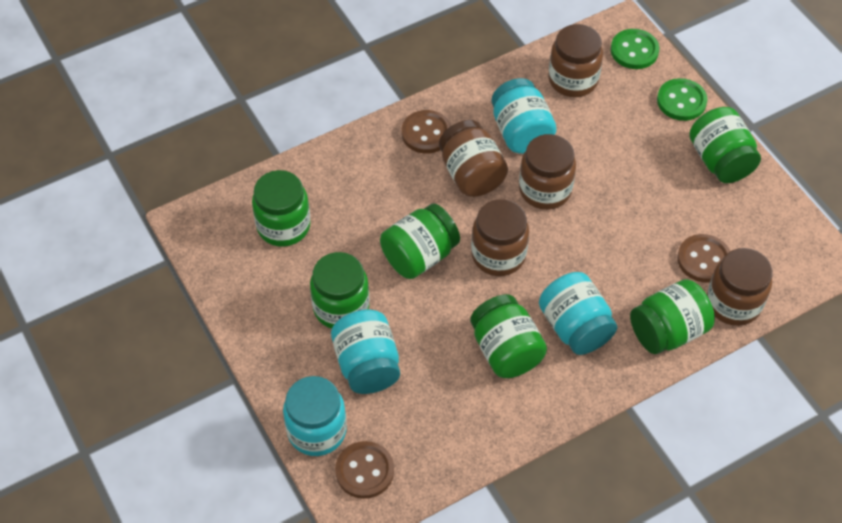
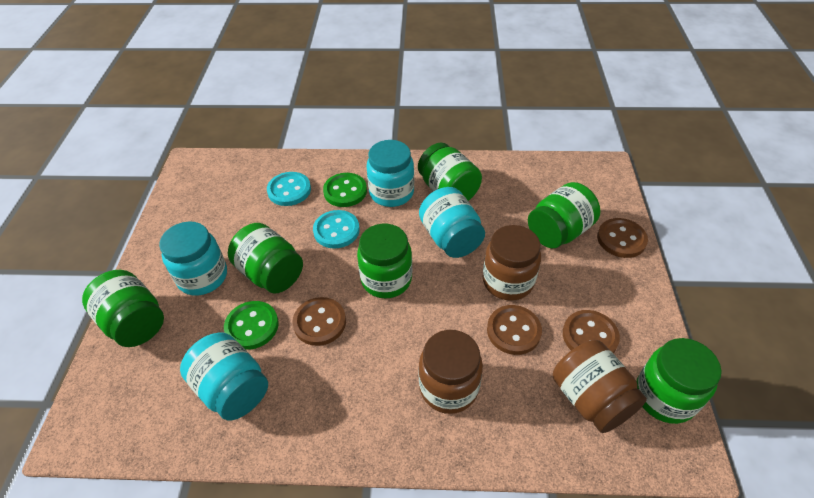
brown button: [335,441,394,499] [402,110,451,154] [677,234,730,283] = 3 -> [293,297,346,346] [487,305,542,355] [563,310,620,353] [597,218,648,258] = 4
brown jar: [439,120,508,197] [471,199,529,276] [519,134,576,210] [548,24,603,97] [707,248,773,326] = 5 -> [419,330,483,414] [483,225,541,301] [553,340,647,433] = 3
turquoise button: none = 0 -> [267,172,311,206] [313,210,360,248] = 2

